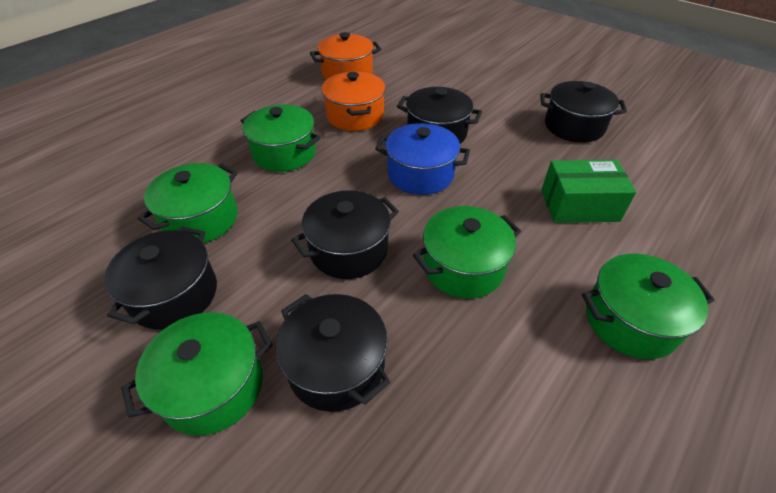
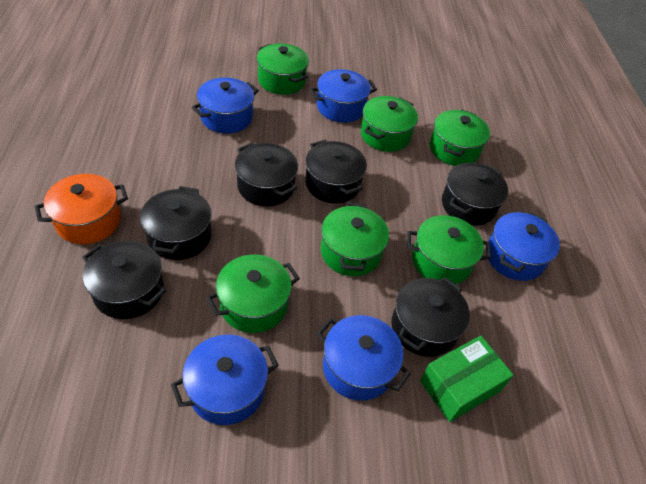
black pot: [104,226,217,330] [275,294,391,412] [291,190,399,279] [397,87,482,144] [540,81,627,143] = 5 -> [82,240,166,319] [140,186,211,260] [235,142,298,207] [305,139,367,204] [391,277,470,357] [442,163,508,226] = 6
blue pot: [375,123,470,195] = 1 -> [171,334,279,425] [191,78,259,134] [310,69,377,123] [317,315,411,401] [486,212,560,281] = 5
green pot: [121,312,273,436] [138,163,238,243] [241,105,321,172] [413,206,521,299] [582,254,715,359] = 5 -> [206,254,300,333] [257,44,309,95] [321,203,389,276] [361,96,418,152] [407,215,491,284] [430,109,490,166] = 6
orange pot: [310,32,381,80] [322,72,386,131] = 2 -> [35,174,128,244] = 1

